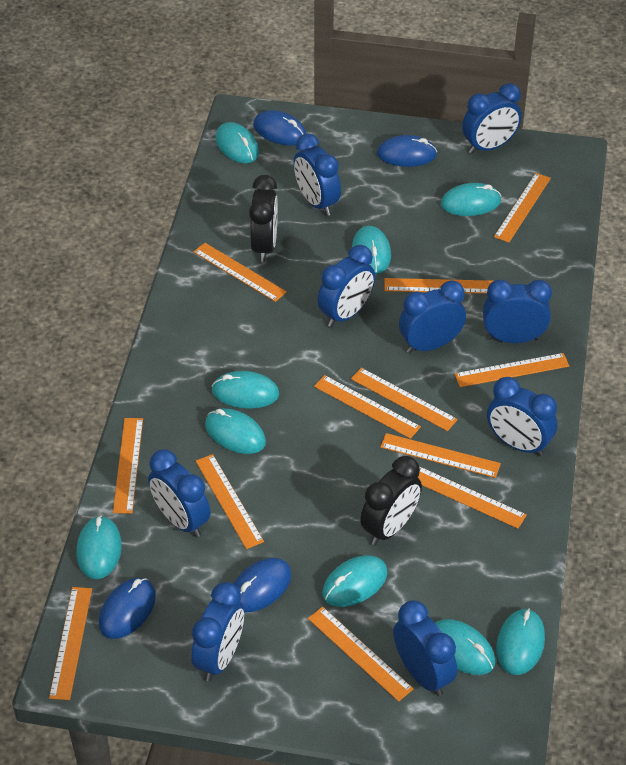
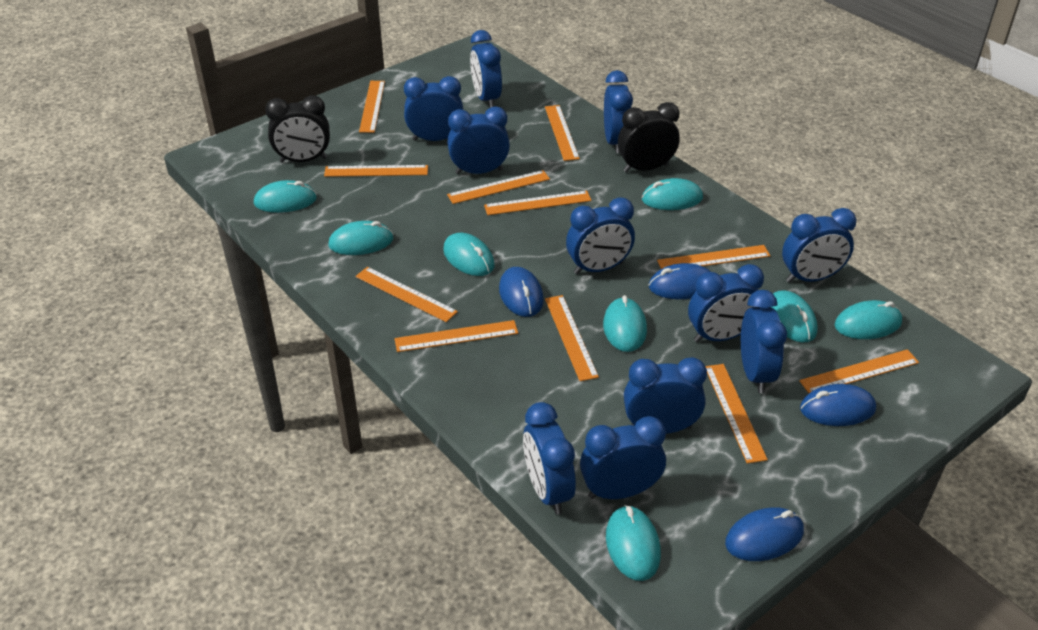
blue clock: [148,449,211,537] [191,582,244,681] [293,133,341,216] [318,245,375,327] [393,601,457,696] [399,280,466,353] [462,83,522,154] [483,280,552,343] [487,377,557,456] = 9 -> [404,76,463,141] [447,106,510,174] [470,30,502,108] [523,402,576,514] [566,197,635,275] [580,416,666,499] [604,70,633,153] [624,357,707,434] [688,264,764,343] [741,290,787,393] [782,208,856,283] = 11
orange ruler: [49,587,92,700] [113,418,143,514] [193,243,287,302] [196,454,264,549] [308,607,414,702] [314,375,421,439] [351,368,458,431] [380,433,501,478] [384,278,493,294] [418,466,527,529] [455,353,569,387] [494,173,551,243] = 12 -> [324,165,428,177] [355,267,458,322] [359,81,385,133] [394,320,518,352] [447,170,550,204] [484,191,592,215] [545,105,580,161] [545,295,599,381] [657,245,771,269] [705,364,768,464] [799,349,919,393] = 11
turquoise mouse: [77,515,122,579] [205,408,266,454] [211,371,279,409] [215,122,259,163] [322,555,387,607] [352,226,391,274] [435,619,495,675] [441,183,502,216] [496,608,545,675] = 9 -> [254,180,317,213] [328,221,394,255] [443,233,494,276] [603,295,647,352] [606,505,661,581] [642,178,703,210] [772,290,818,343] [835,300,902,339] = 8

